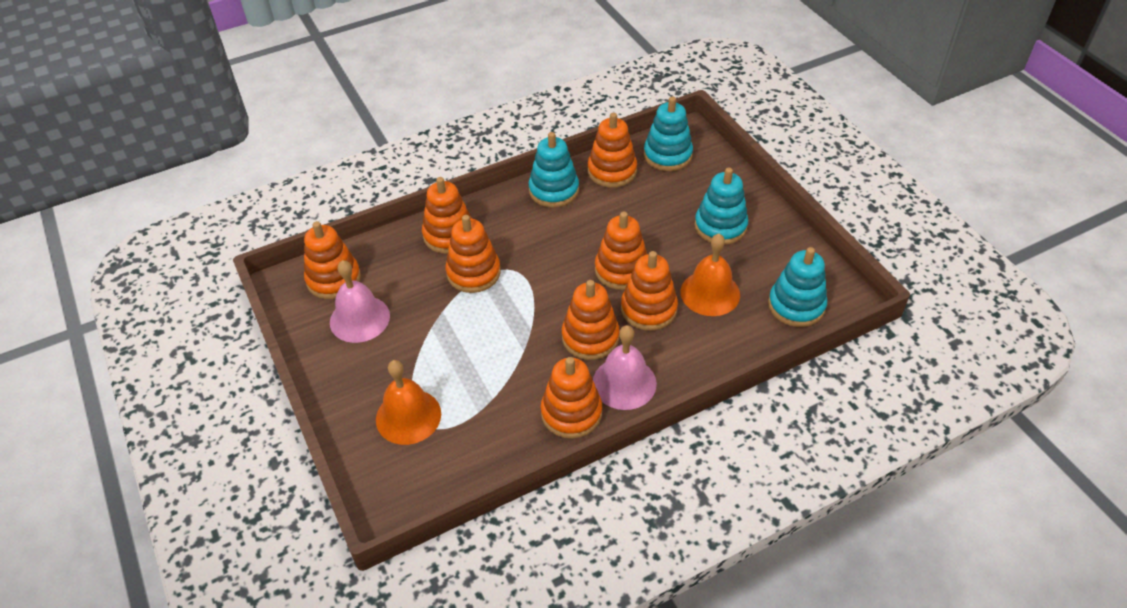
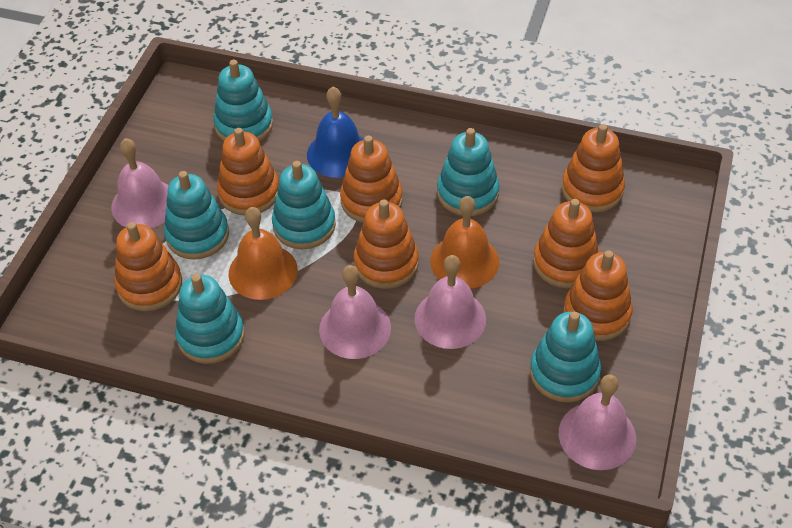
blue bell: none = 0 -> [307,87,364,178] = 1
orange stacking toy: [304,221,361,299] [422,177,472,254] [446,215,501,293] [541,357,602,439] [562,280,620,360] [588,113,637,188] [595,211,647,290] [621,251,678,331] = 8 -> [114,222,182,311] [217,128,279,215] [340,136,402,223] [353,199,419,289] [533,199,599,289] [562,124,625,212] [563,250,633,341] = 7
pink bell: [330,260,390,343] [593,325,657,410] = 2 -> [111,138,168,228] [319,265,391,359] [415,255,486,349] [559,375,636,470] = 4
turquoise stacking toy: [529,132,579,208] [644,97,693,171] [695,167,748,245] [768,247,827,327] = 4 -> [164,171,229,260] [175,274,245,364] [213,60,273,142] [272,161,336,249] [437,128,499,216] [530,312,601,403] = 6

